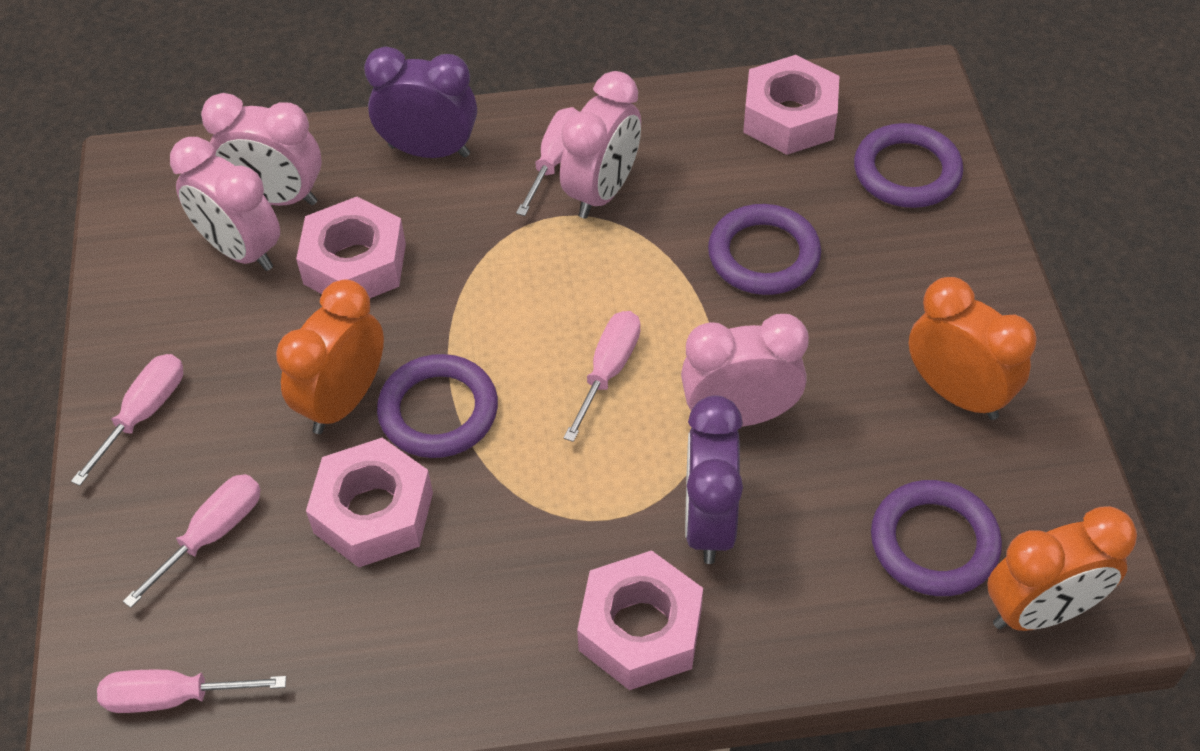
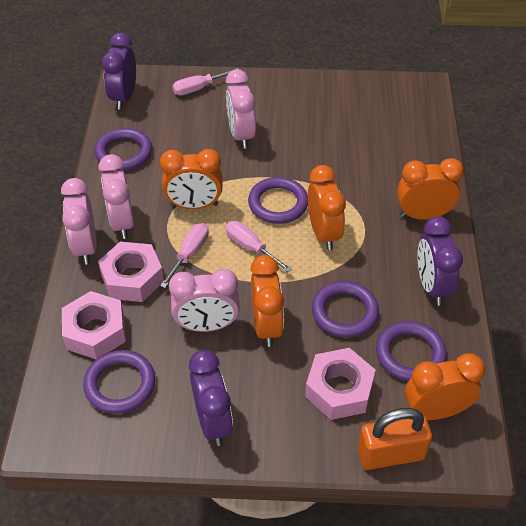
orange clock: [276,280,384,434] [909,277,1037,420] [987,506,1137,631] = 3 -> [160,149,223,209] [250,255,284,347] [308,165,346,250] [397,158,464,220] [405,353,485,420] = 5
orange padlock: none = 0 -> [358,408,432,470] = 1
pink nut: [296,197,406,298] [306,438,433,567] [577,550,703,690] [743,55,839,155] = 4 -> [62,291,126,359] [98,242,164,302] [305,348,376,420] = 3
pink screwdriver: [71,354,183,486] [97,669,286,713] [123,474,261,608] [516,107,579,216] [564,311,641,442] = 5 -> [160,223,209,288] [172,68,240,95] [225,221,292,273] = 3
purple clock: [364,46,477,158] [685,395,743,564] = 2 -> [102,33,136,110] [189,350,233,446] [417,216,463,306] = 3
purple ring: [377,354,498,458] [708,204,821,295] [854,123,963,208] [871,480,1002,596] = 4 -> [83,350,155,414] [95,128,152,170] [248,177,308,224] [312,281,379,338] [376,321,446,381] = 5

